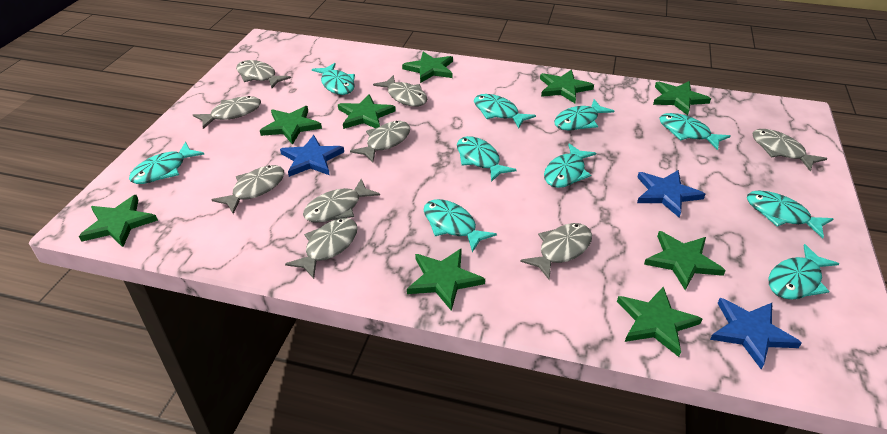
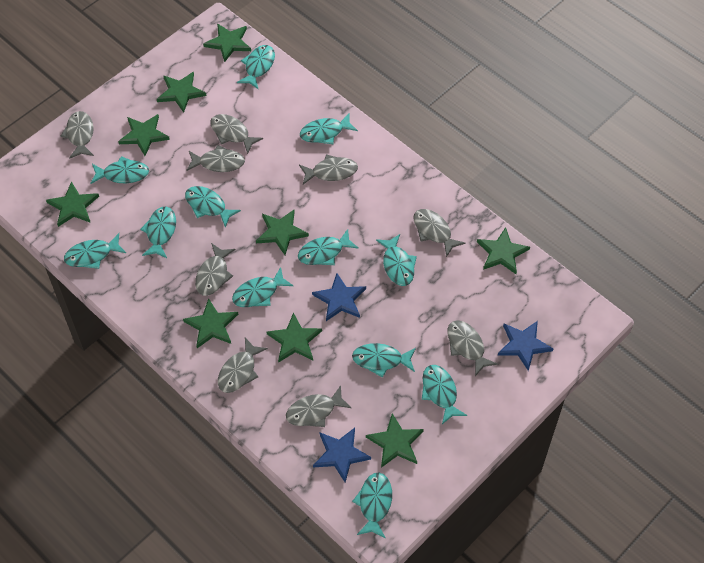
turquoise fish: [129,142,204,184] [312,63,355,95] [424,199,497,252] [457,136,517,182] [474,94,536,128] [544,143,596,188] [554,99,614,130] [659,113,730,150] [747,190,833,238] [769,244,839,300] = 10 -> [64,233,126,269] [90,156,149,184] [140,207,176,258] [185,186,241,227] [232,267,294,307] [237,45,275,89] [298,229,359,265] [300,113,358,144] [352,343,416,378] [352,473,392,538] [376,234,417,286] [422,365,467,424] = 12

